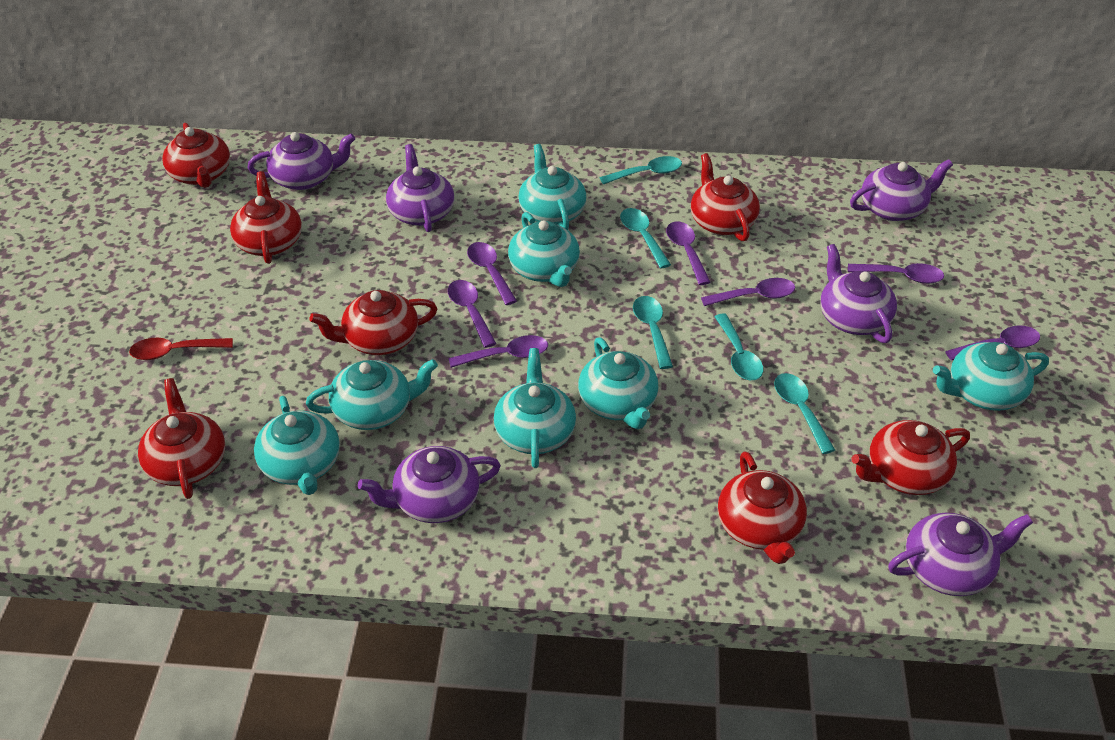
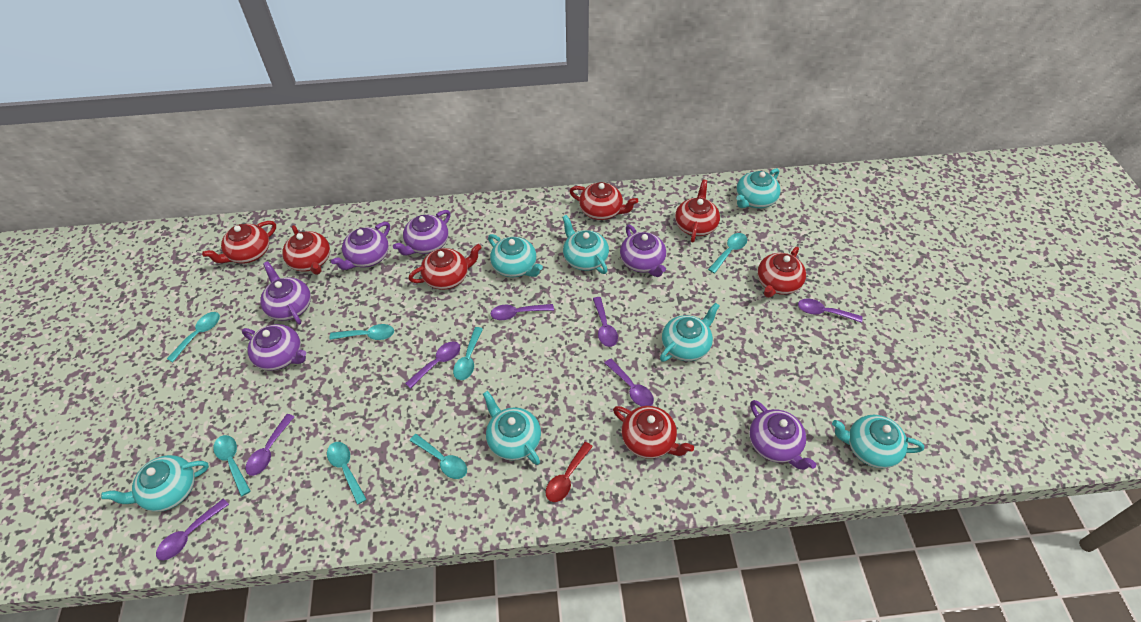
turquoise spoon: [600,156,682,184] [620,208,671,268] [633,296,673,369] [714,313,763,380] [774,373,835,454] = 5 -> [167,312,220,362] [213,435,251,496] [327,442,367,505] [329,324,394,340] [410,434,467,479] [453,327,483,380] [708,233,747,273] = 7

